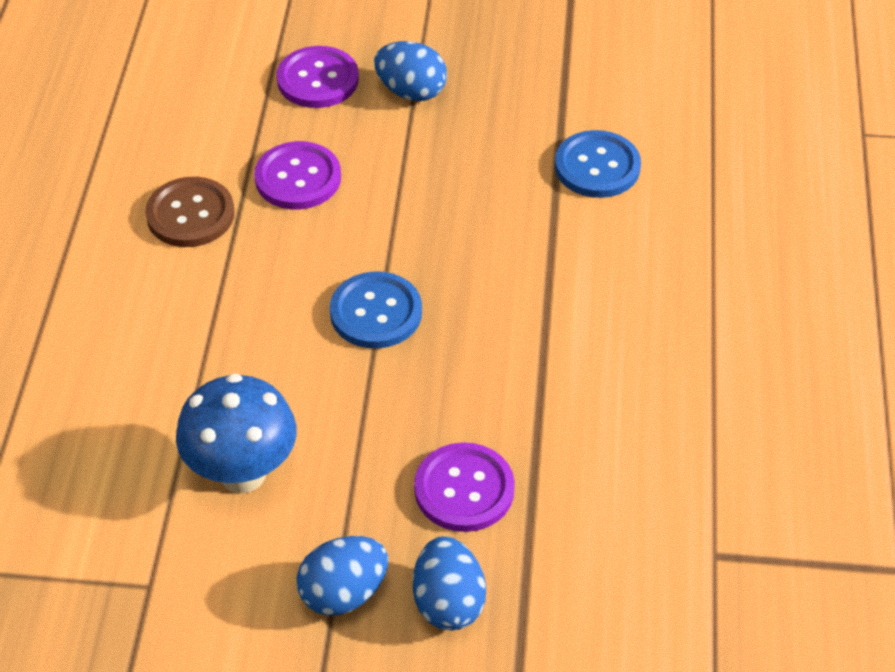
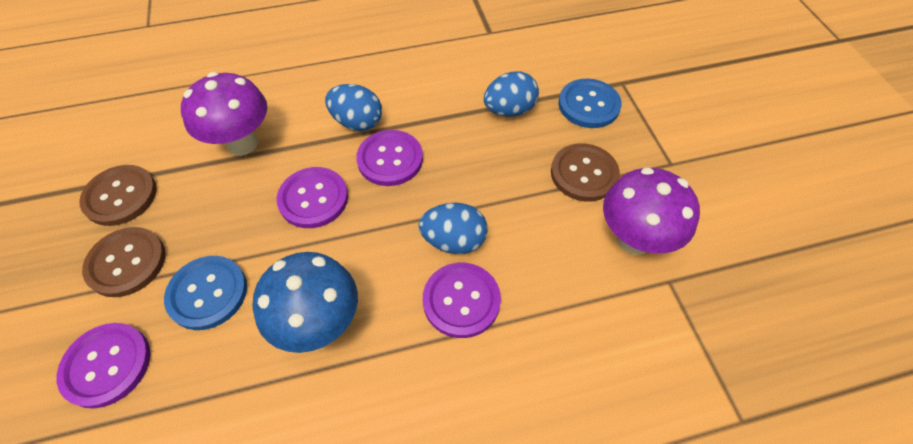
brown button: [145,177,235,247] = 1 -> [79,165,157,226] [82,227,166,297] [551,143,620,201] = 3
purple button: [254,141,341,209] [276,46,359,108] [414,442,515,532] = 3 -> [57,323,151,408] [277,167,348,228] [356,130,423,186] [423,263,501,338] = 4
purple mushroom: none = 0 -> [181,72,267,156] [603,167,700,255] = 2

